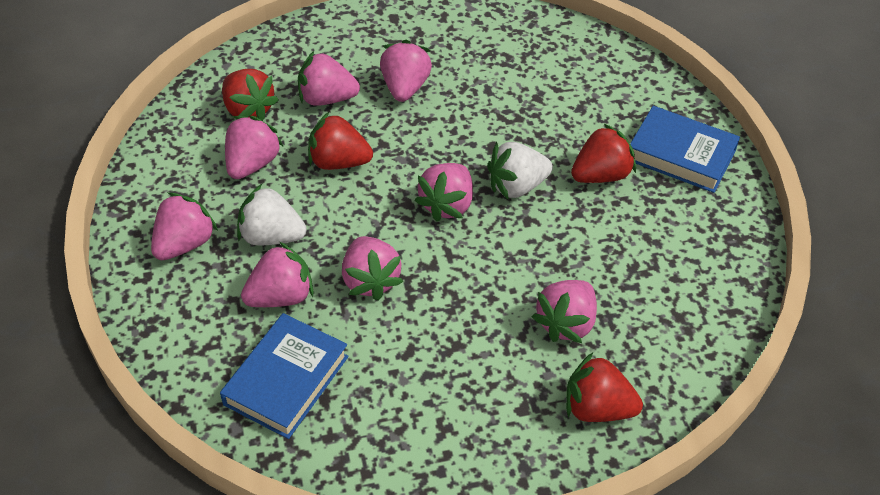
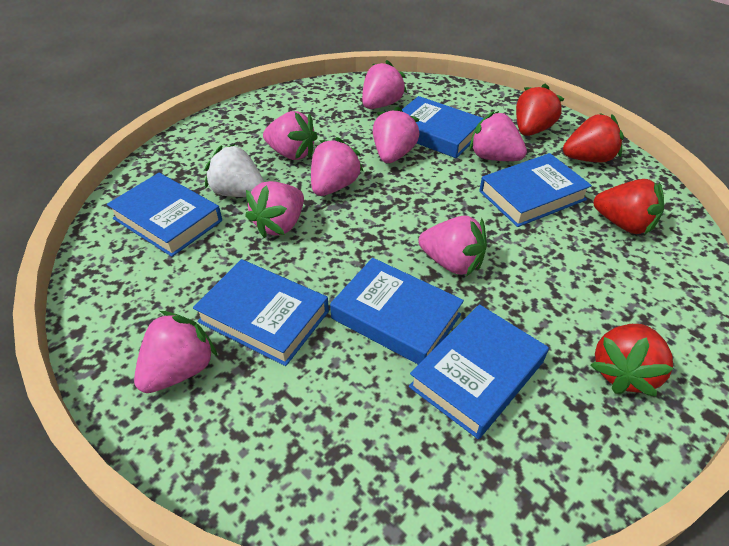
blue book: [220,313,349,439] [630,106,740,193] = 2 -> [107,173,222,257] [193,259,329,366] [330,258,464,364] [402,96,483,158] [409,304,549,439] [479,153,592,227] = 6
white strawberry: [237,184,307,245] [487,142,553,200] = 2 -> [205,144,264,197] = 1

